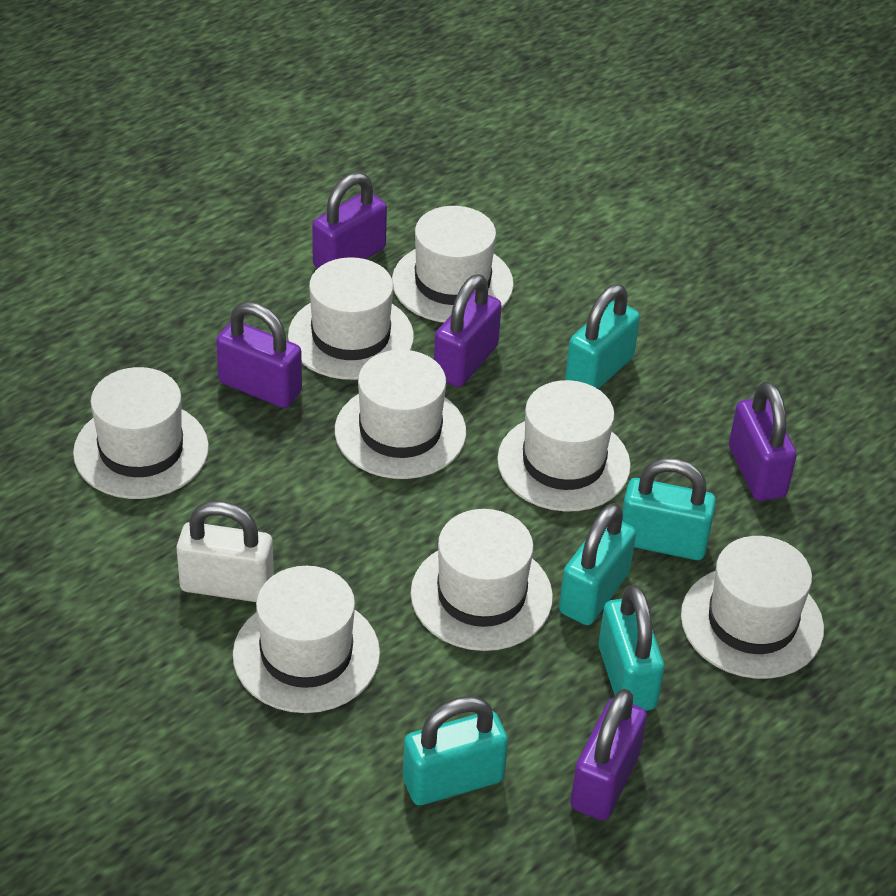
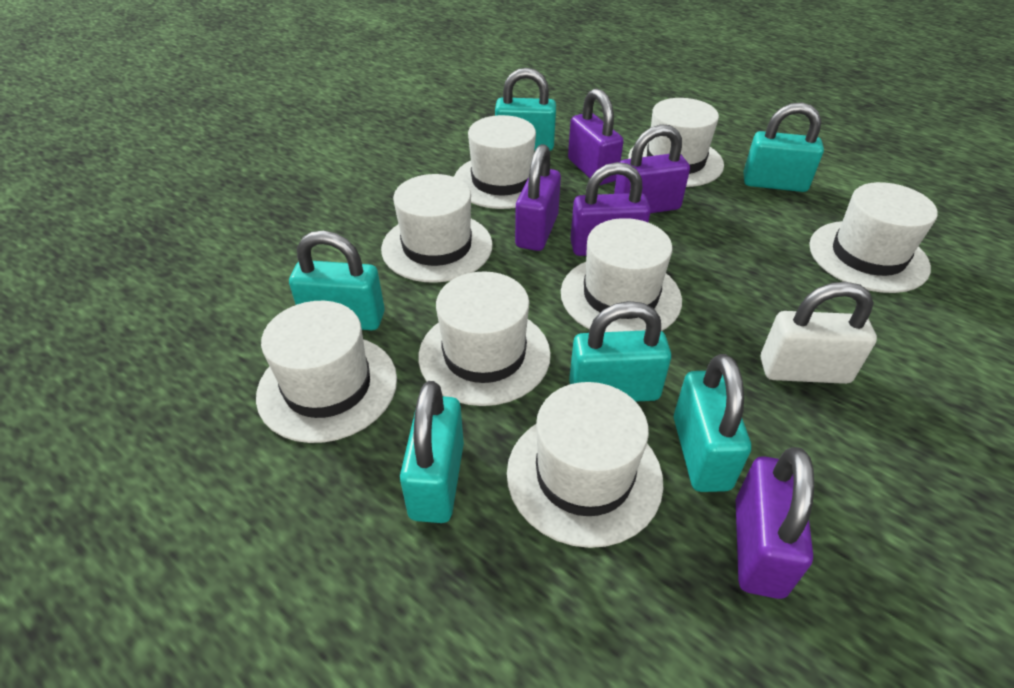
turquoise padlock: [403,696,508,805] [559,503,636,625] [565,284,640,389] [598,585,665,711] [622,458,716,560] = 5 -> [289,231,385,330] [400,381,464,523] [495,68,556,151] [569,301,671,402] [674,354,751,492] [743,102,824,192] = 6

